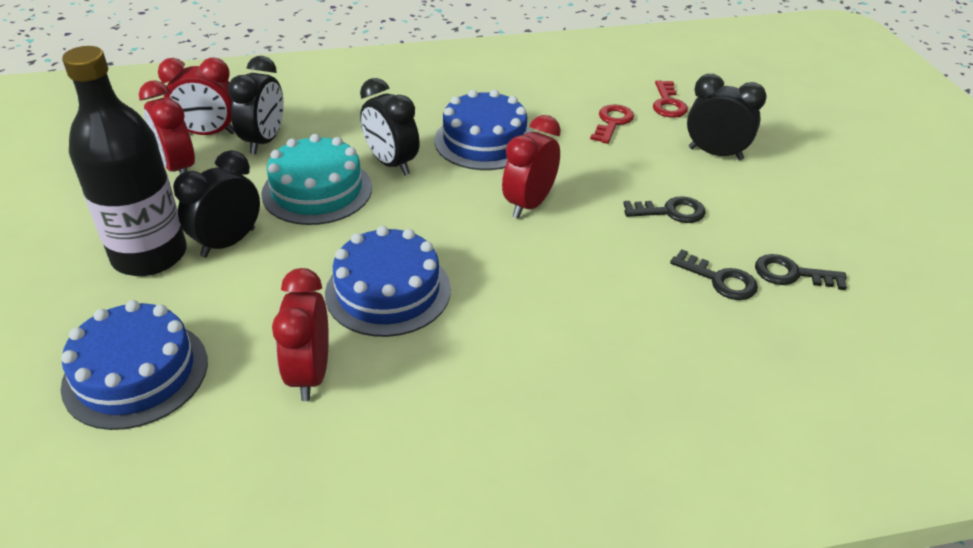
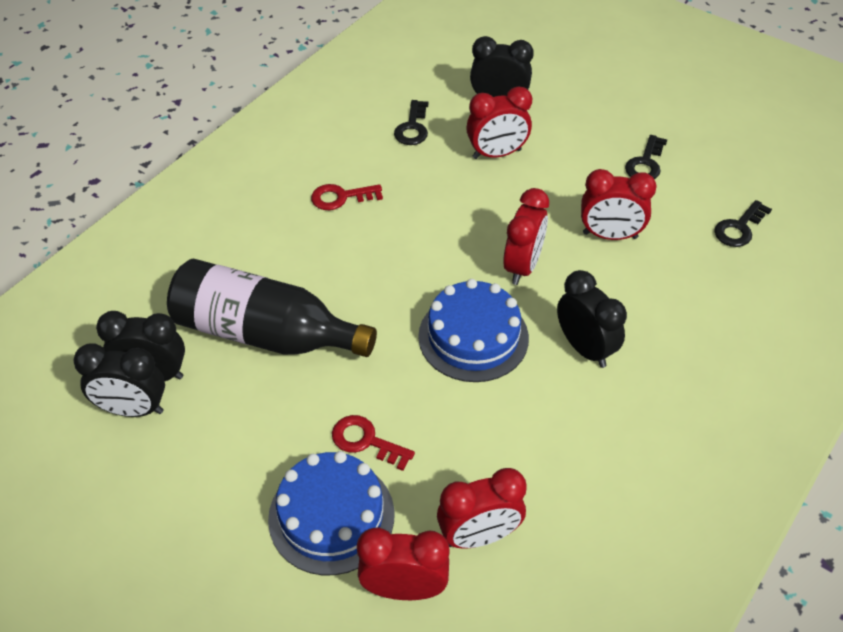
blue cake: [61,300,208,430] [325,226,451,337] [435,90,532,170] = 3 -> [268,451,394,575] [418,279,529,382] = 2
red clock: [139,80,195,174] [158,57,235,135] [272,268,329,401] [502,115,561,219] = 4 -> [357,528,450,600] [437,468,527,549] [466,86,532,159] [503,188,549,285] [581,169,657,240] = 5
turquoise cake: [261,134,372,225] = 1 -> none = 0

